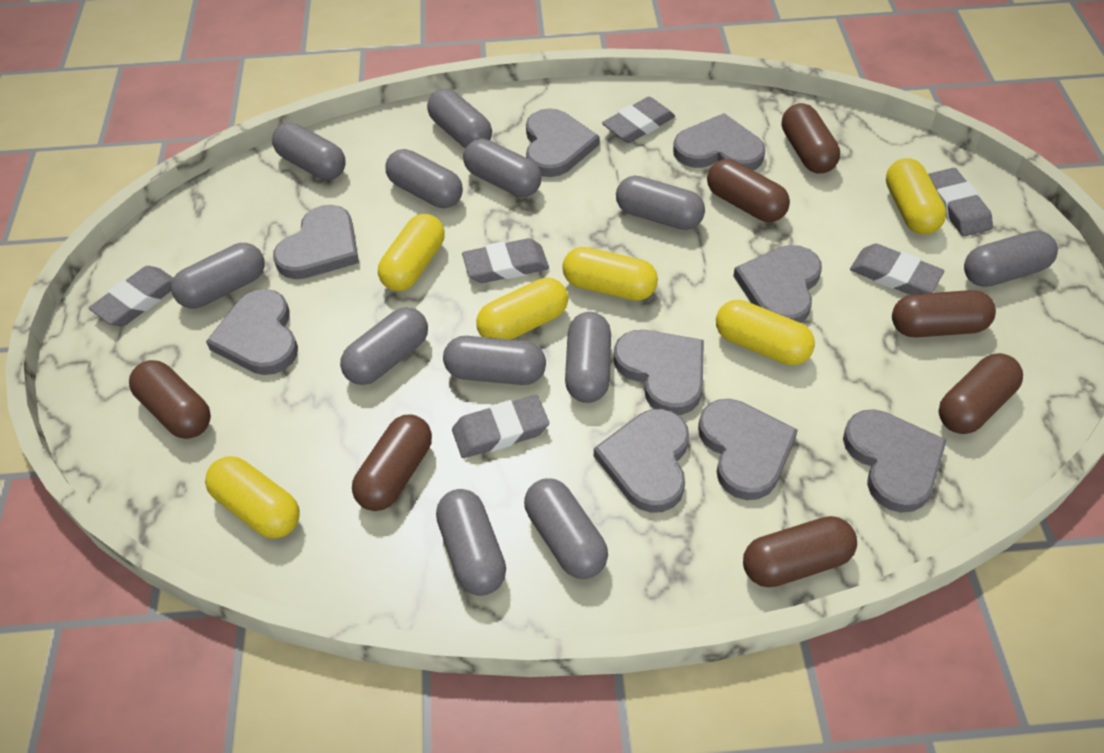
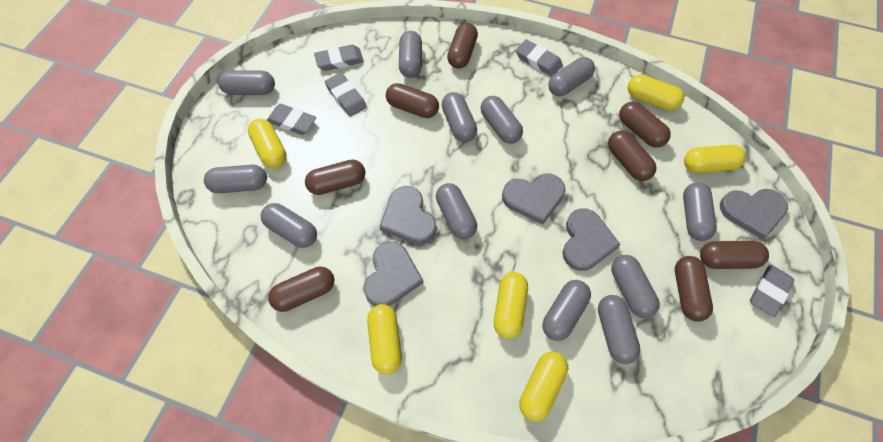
brown capsule: [129,360,211,439] [352,414,432,511] [707,159,790,222] [743,516,857,587] [782,103,840,174] [892,290,996,337] [939,353,1023,434] = 7 -> [268,267,334,312] [305,160,365,195] [386,83,439,118] [447,23,478,68] [608,131,656,181] [619,102,671,148] [675,256,713,322] [700,241,769,269] = 8
grey eraser: [89,266,173,326] [452,395,549,458] [462,238,549,283] [602,97,675,143] [850,244,944,295] [928,168,993,237] = 6 -> [267,104,316,135] [314,44,364,71] [325,73,367,117] [516,39,563,76] [750,264,794,317] = 5
grey heart: [206,289,298,375] [273,205,359,279] [526,108,599,177] [594,409,689,513] [614,330,704,415] [673,113,765,170] [698,399,798,500] [733,245,822,323] [843,409,947,513] = 9 -> [364,242,423,306] [379,186,436,244] [502,173,565,225] [563,208,620,271] [720,189,788,240] = 5

